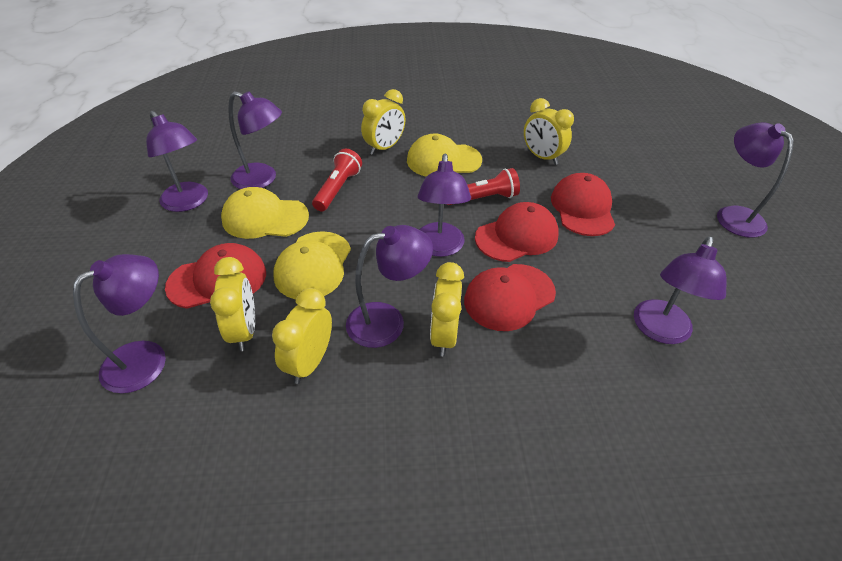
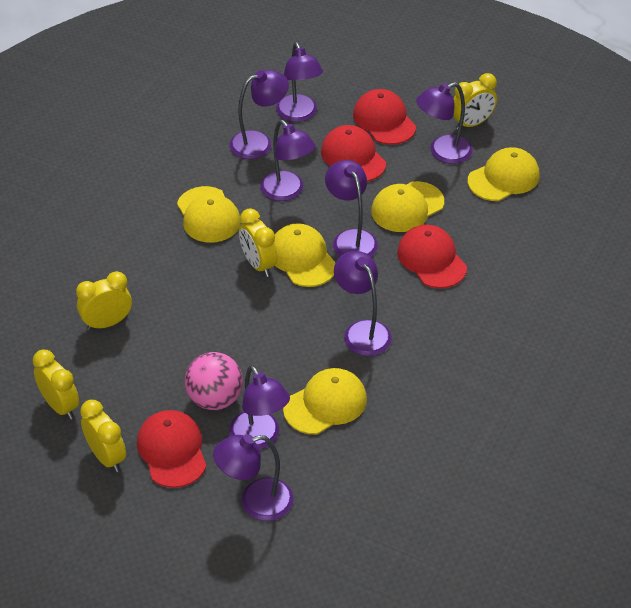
pink ball: none = 0 -> [185,352,243,410] = 1
purple lamp: [73,254,166,393] [146,111,208,212] [228,91,282,189] [346,225,433,348] [417,154,471,257] [634,236,727,344] [717,122,794,238] = 7 -> [213,434,294,521] [229,69,289,159] [229,365,290,449] [260,120,316,201] [276,42,323,122] [325,160,378,257] [334,251,392,356] [416,82,473,164] = 8
red flashlight: [312,149,362,211] [446,168,520,205] = 2 -> none = 0
yellow cap: [221,187,309,239] [273,231,351,299] [407,134,482,177] = 3 -> [177,186,241,243] [274,223,336,287] [283,368,367,434] [371,181,444,232] [468,147,540,201] = 5

